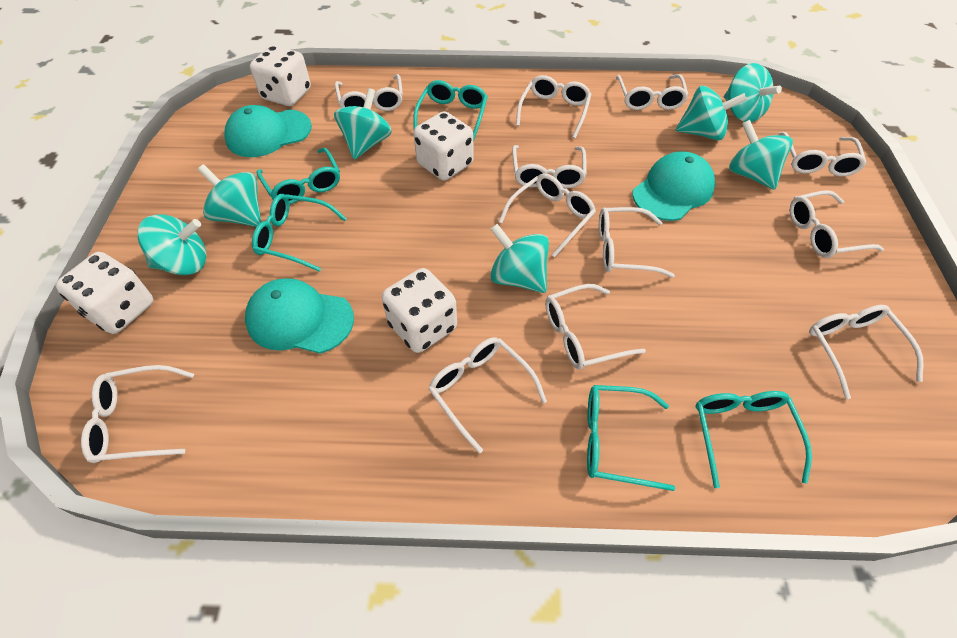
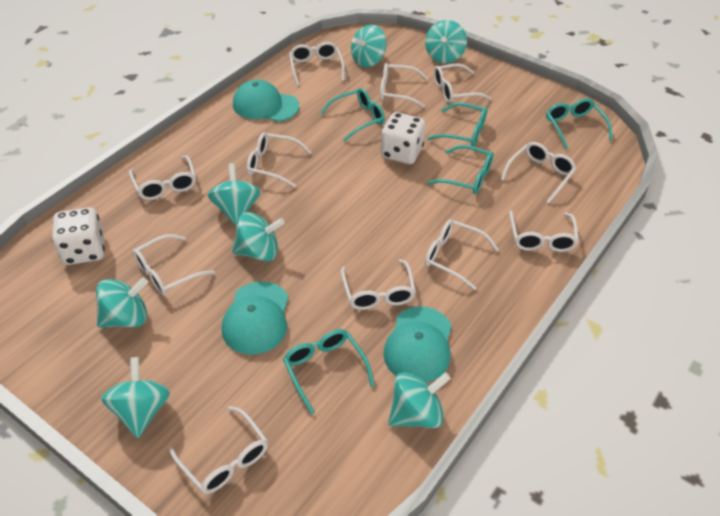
white dice: [55,252,153,334] [250,45,311,106] [382,268,457,353] [413,111,474,181] = 4 -> [52,207,105,265] [381,112,425,164] = 2
white glasses: [81,365,194,463] [335,74,403,111] [428,337,547,453] [499,173,596,258] [512,145,587,188] [516,75,592,138] [545,284,646,370] [599,207,675,278] [616,74,689,110] [779,132,867,176] [790,190,884,258] [809,305,923,399] = 12 -> [129,155,196,200] [133,234,215,295] [169,406,268,494] [246,132,311,187] [289,42,345,86] [341,259,416,310] [380,63,428,108] [425,219,499,290] [434,64,491,103] [500,142,577,203] [509,210,579,252] = 11

